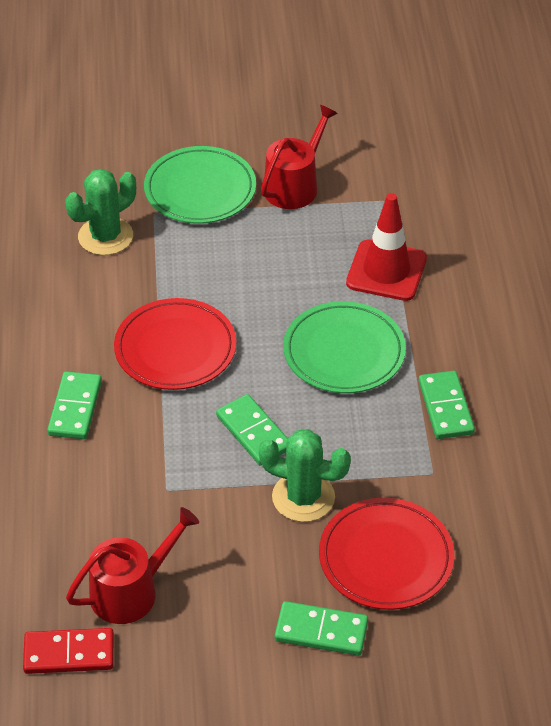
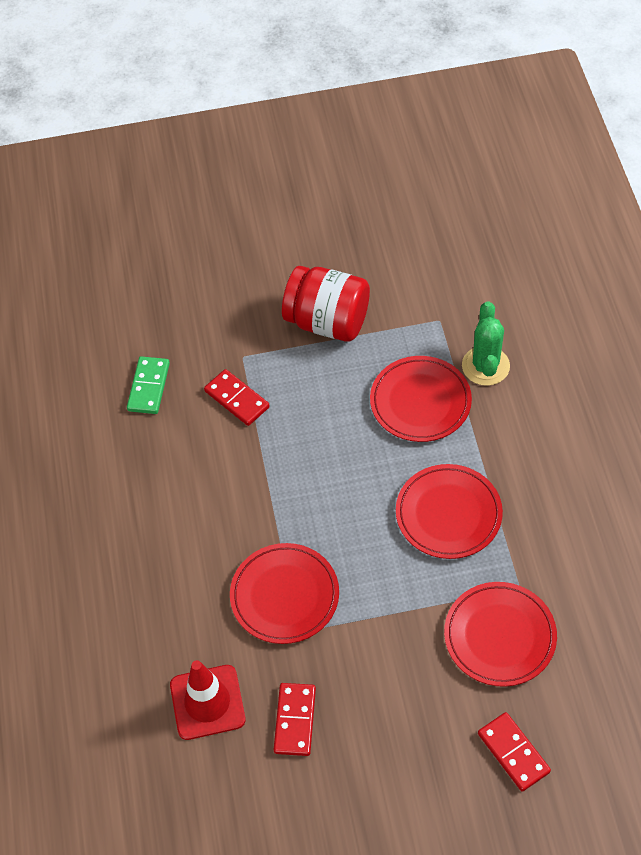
green cactus: [66,169,136,255] [259,429,351,522] = 2 -> [462,301,510,386] = 1
green domino: [47,371,102,439] [216,394,288,466] [275,601,368,656] [419,371,475,439] = 4 -> [127,356,170,414] = 1
green plate: [144,146,256,224] [283,301,406,393] = 2 -> none = 0
red domino: [23,628,114,674] = 1 -> [204,369,270,426] [274,683,316,756] [478,712,551,792] = 3
red jar: none = 0 -> [282,266,370,342] = 1
red plate: [114,298,237,390] [319,498,454,610] = 2 -> [230,543,339,644] [370,356,472,442] [396,464,503,559] [444,582,557,687] = 4
red watering can: [66,507,199,624] [261,105,338,209] = 2 -> none = 0

